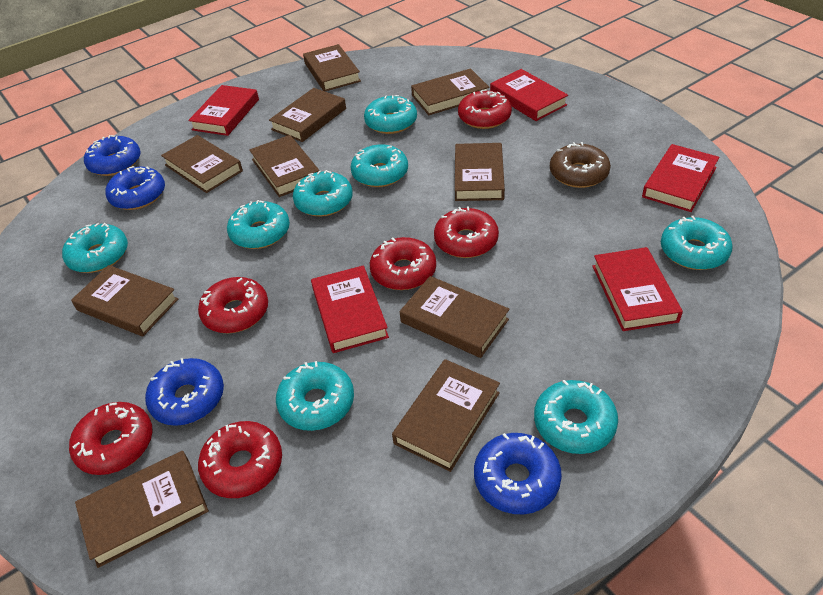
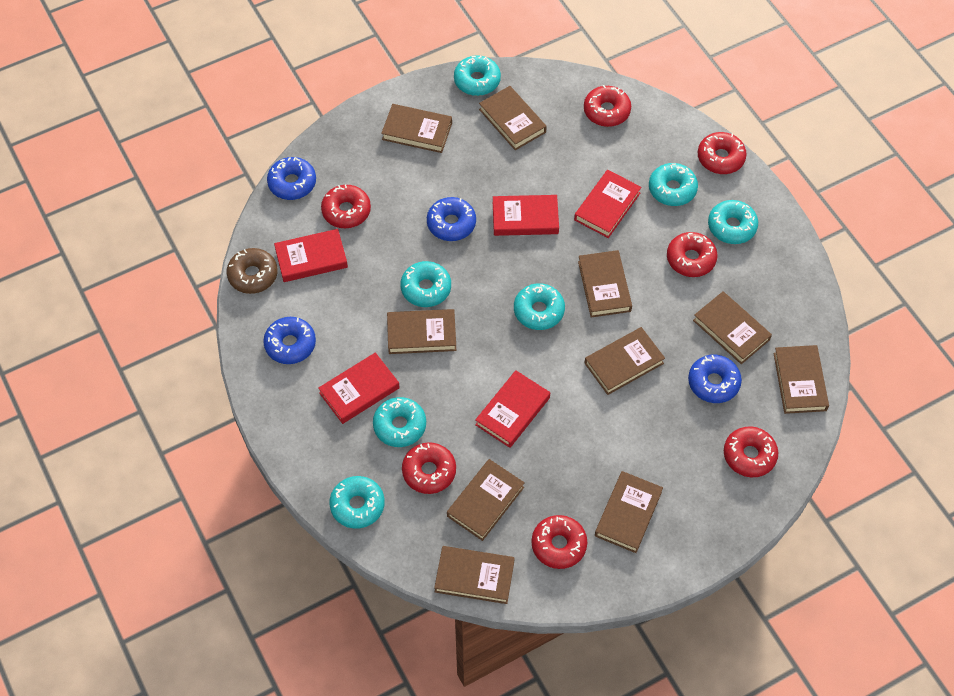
red donut: [69,402,153,475] [198,277,268,333] [198,421,282,498] [370,237,436,290] [434,206,499,258] [458,90,512,129] = 6 -> [321,184,371,228] [402,442,456,494] [531,515,587,569] [584,85,631,127] [667,232,718,277] [698,132,747,174] [724,426,778,477] = 7
turquoise donut: [62,223,128,273] [227,200,290,249] [276,361,354,431] [293,170,353,217] [351,144,408,187] [364,95,417,134] [534,380,618,454] [661,216,733,270] = 8 -> [329,476,385,529] [373,397,426,447] [401,261,451,307] [454,55,501,96] [514,283,565,330] [649,163,698,206] [708,200,758,244] = 7

